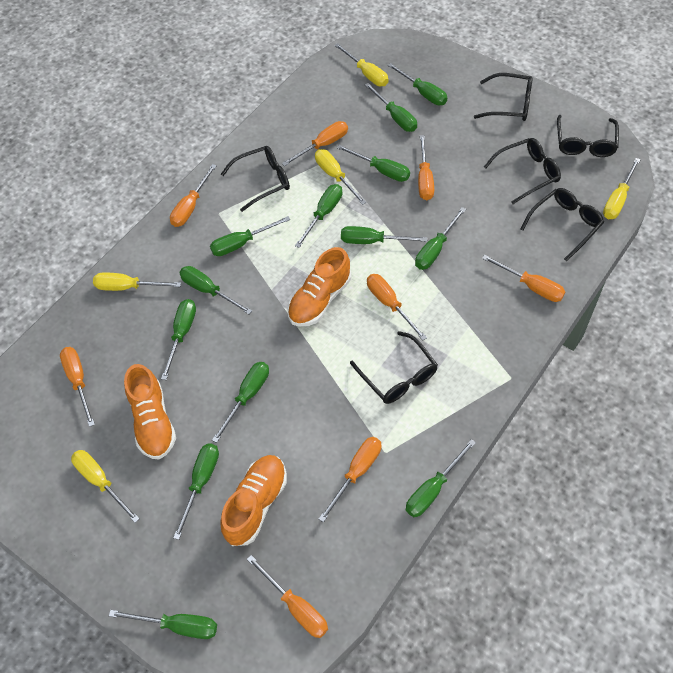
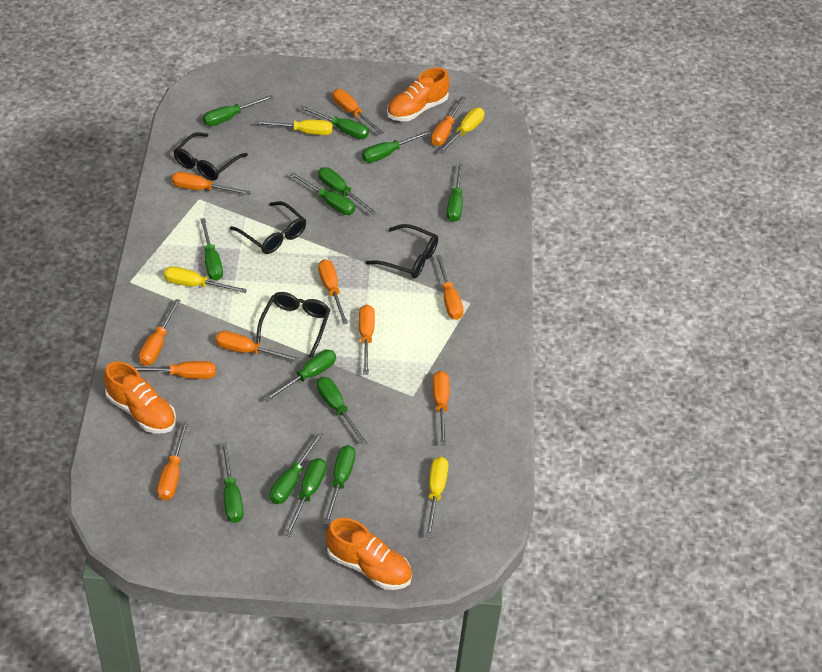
black glasses: [221,146,290,212] [350,331,438,404] [474,73,533,121] [484,138,561,204] [520,188,604,262] [557,115,619,157] = 6 -> [174,132,248,181] [230,201,306,254] [256,292,330,358] [366,224,438,278] = 4
orange screwdriver: [60,347,95,427] [170,164,217,227] [247,555,328,638] [282,121,348,166] [319,437,381,522] [367,274,427,341] [418,135,434,200] [482,255,565,302] = 8 -> [134,361,216,379] [139,299,181,366] [157,422,188,500] [172,172,251,195] [215,331,301,362] [318,259,348,324] [332,89,384,135] [359,305,375,375] [431,96,466,146] [432,371,449,446] [436,255,463,320] = 11
yellow screwdriver: [71,450,140,523] [93,272,181,291] [315,149,367,205] [334,43,388,86] [603,158,641,219] = 5 -> [164,266,247,293] [255,119,333,135] [426,457,449,538] [438,108,485,153] = 4

